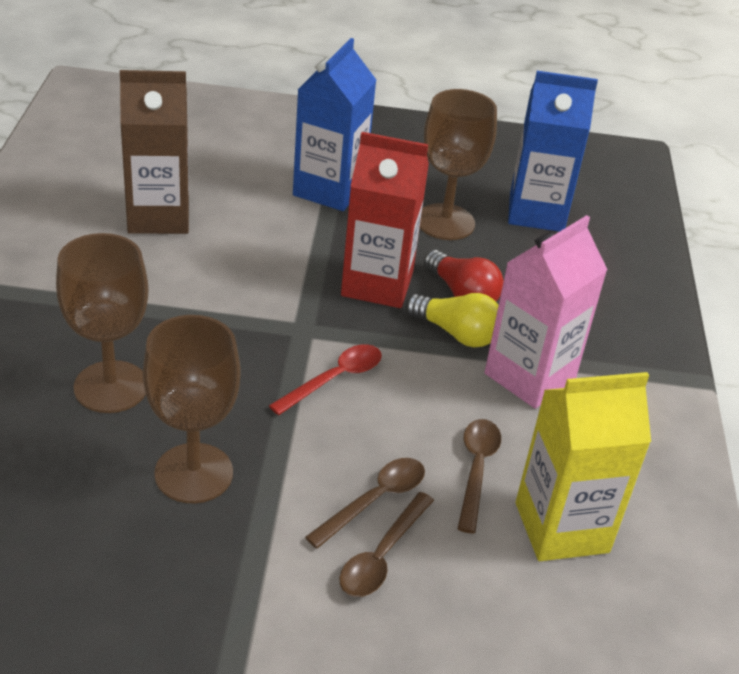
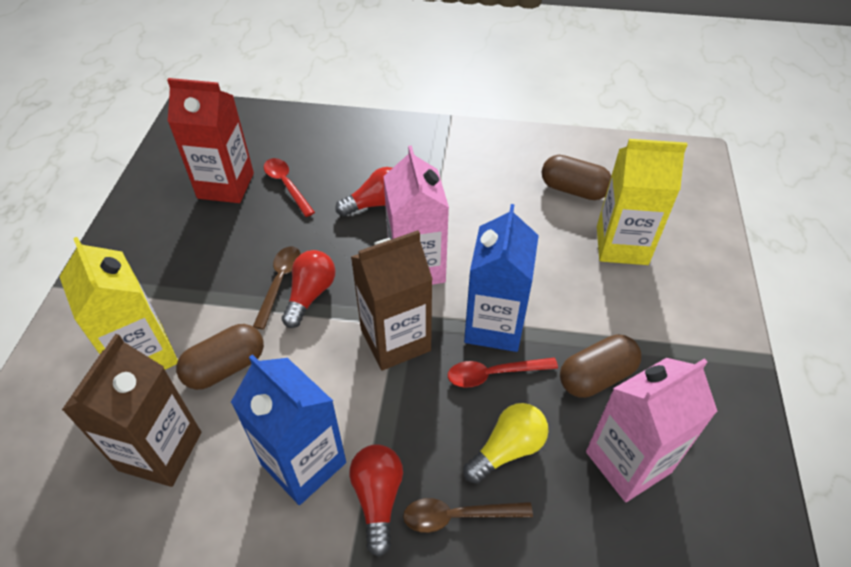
brown capsule: none = 0 -> [176,324,264,390] [542,155,611,200] [560,334,642,398] = 3
brown carton: [120,70,189,234] = 1 -> [62,334,201,487] [351,230,433,370] = 2
brown goblet: [56,233,149,413] [143,315,240,503] [420,89,497,240] = 3 -> none = 0
brown spoon: [305,458,425,549] [339,492,434,597] [457,419,501,534] = 3 -> [253,247,301,330] [403,498,533,533] = 2
pink carton: [484,215,607,409] = 1 -> [383,145,449,285] [586,358,718,502] = 2
red light bulb: [424,250,504,302] = 1 -> [282,250,336,328] [335,167,392,217] [349,444,403,557] = 3
red spoon: [269,344,382,415] = 1 -> [264,158,315,217] [448,358,558,388] = 2
yellow carton: [516,372,651,561] = 1 -> [59,237,178,370] [597,139,687,265] = 2

